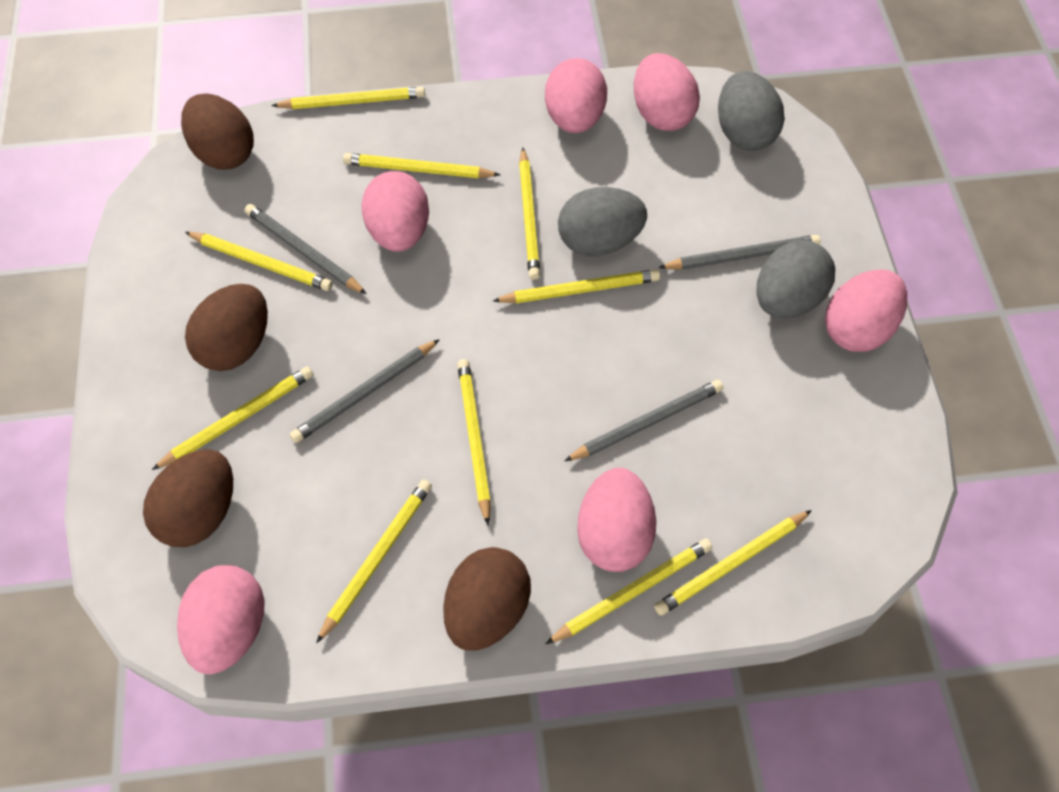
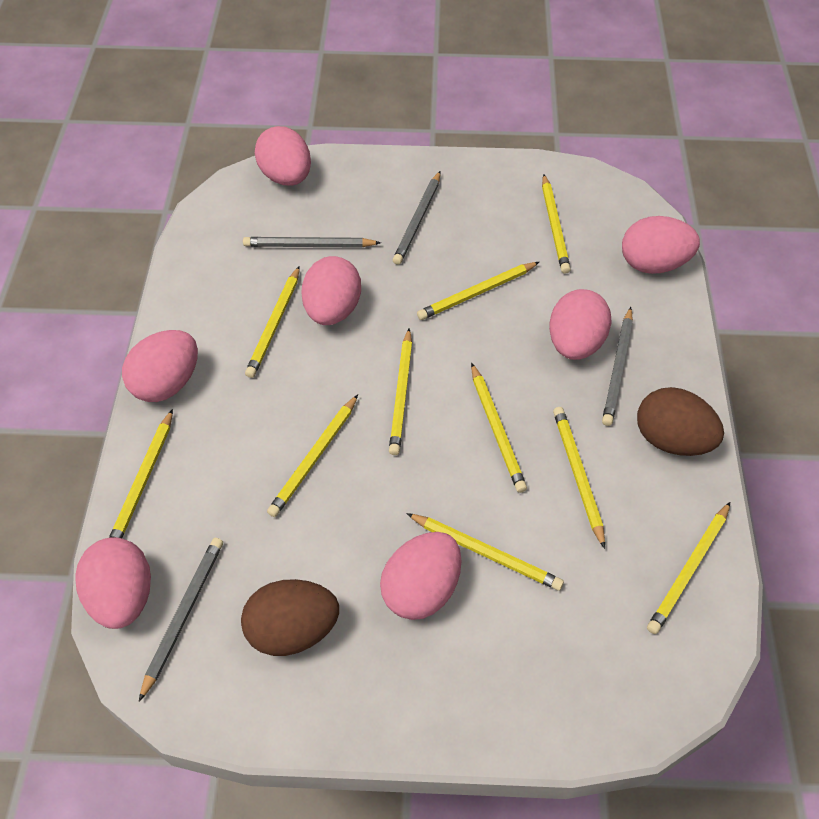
brown egg: [143,450,233,547] [181,94,254,170] [185,284,268,371] [443,547,531,651] = 4 -> [241,579,339,656] [637,387,724,456] = 2
grey egg: [558,187,647,256] [718,71,784,151] [757,240,835,318] = 3 -> none = 0
pink egg: [177,565,264,674] [362,171,429,252] [545,58,607,133] [577,468,656,572] [634,53,700,131] [825,269,907,352] = 6 -> [76,537,151,629] [122,330,198,402] [255,126,311,186] [301,256,361,325] [380,532,461,620] [549,289,612,360] [622,216,700,274] = 7

